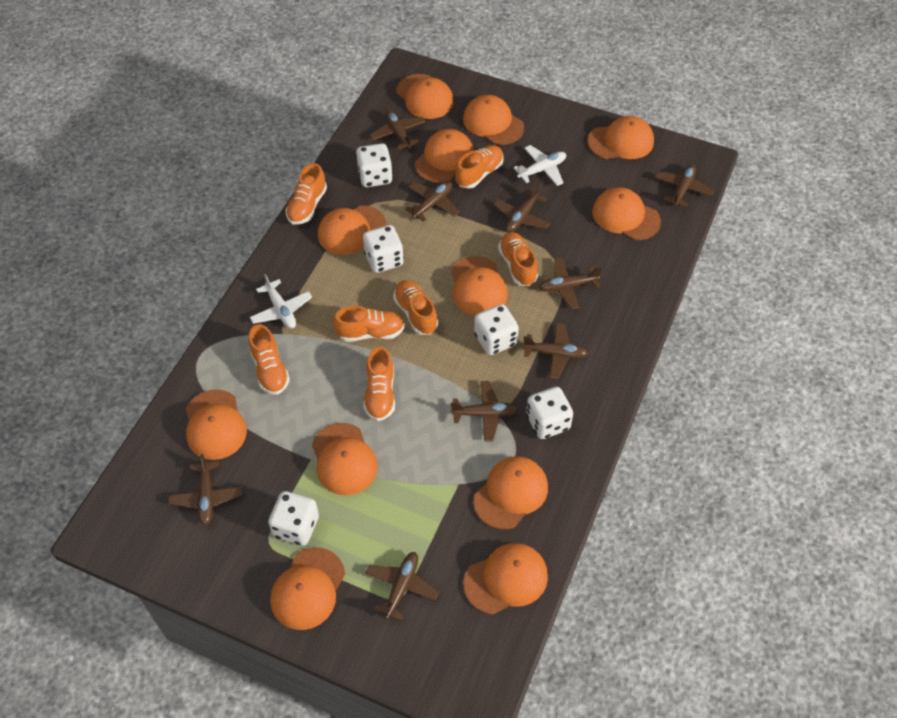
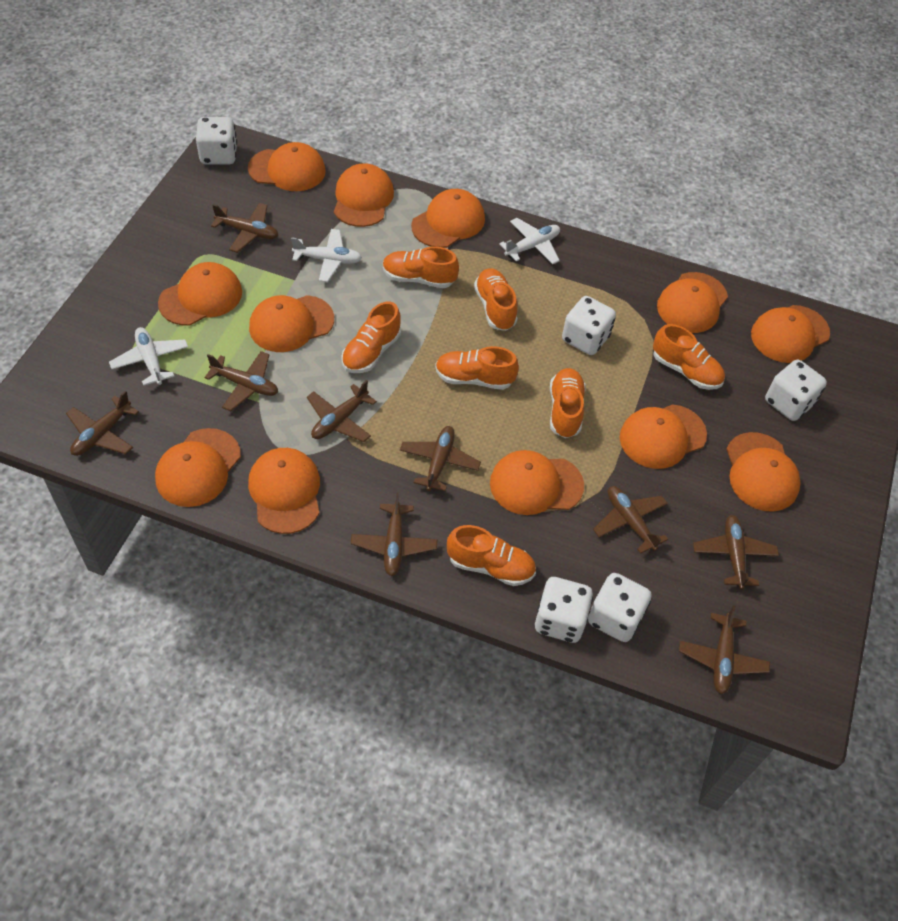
white plane: [250,274,312,329] [513,145,566,186] = 2 -> [109,327,188,386] [291,229,362,282] [499,218,560,264] = 3

